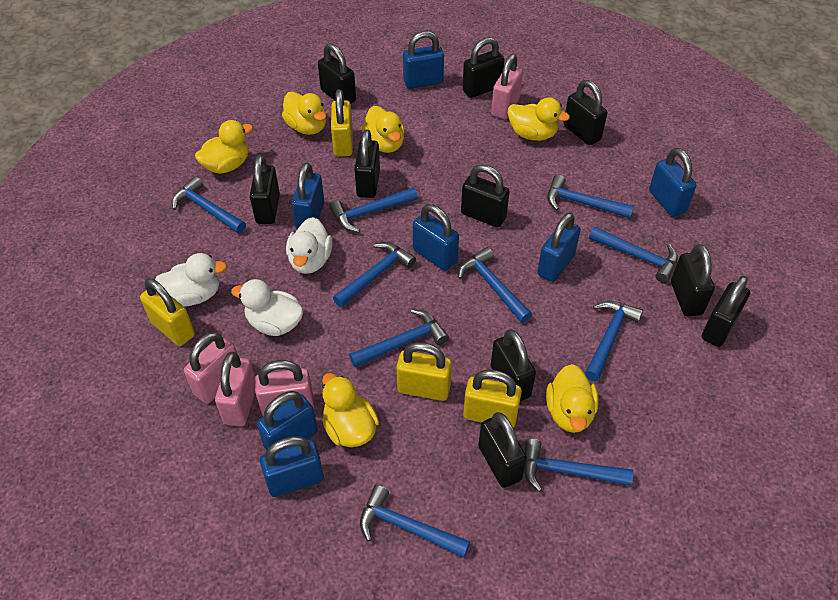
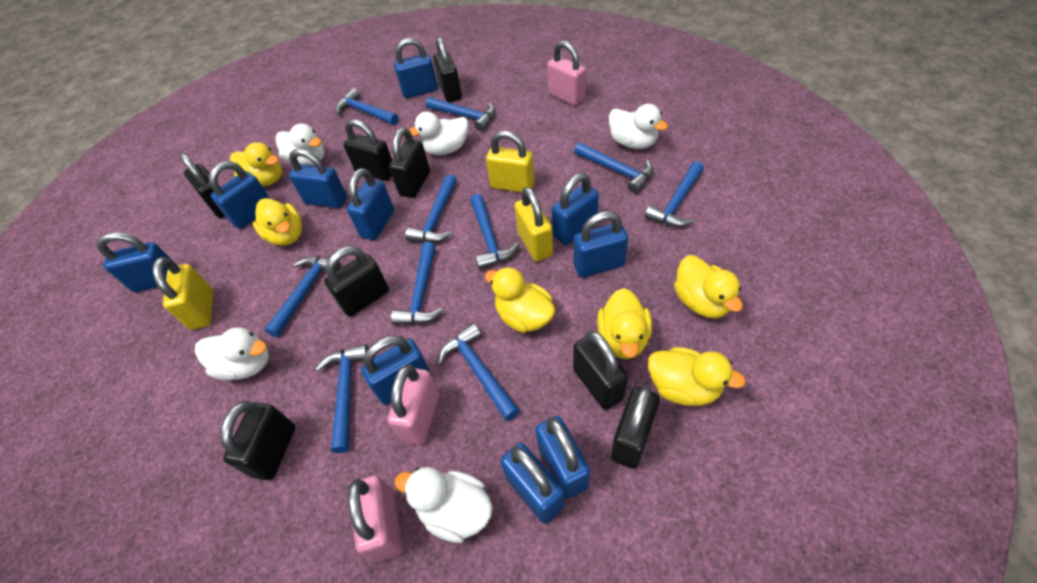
black padlock: [250,155,280,224] [318,43,356,104] [354,129,380,198] [461,165,510,228] [462,37,505,98] [478,412,527,488] [491,329,536,401] [563,80,607,145] [671,244,715,316] [701,276,750,347] = 10 -> [179,153,225,218] [220,401,296,480] [324,246,389,317] [343,119,392,181] [389,128,430,198] [433,37,462,102] [573,331,628,410] [611,386,660,469] = 8
blue padlock: [257,391,318,450] [260,436,324,497] [292,162,324,229] [403,31,444,89] [413,204,459,271] [537,212,581,282] [649,148,696,217] = 7 -> [97,232,178,292] [209,161,270,229] [289,149,347,208] [347,168,394,240] [361,335,431,405] [394,38,438,98] [500,443,564,524] [535,416,590,499] [552,173,599,245] [573,211,628,278] = 10
pink padlock: [184,332,237,404] [215,352,255,427] [255,360,314,416] [491,54,523,119] = 4 -> [348,476,402,562] [387,364,440,445] [547,41,586,106] = 3
white duck: [155,253,227,307] [231,279,304,336] [286,217,332,274] = 3 -> [195,327,269,380] [275,123,324,165] [394,467,493,543] [409,112,468,155] [609,104,668,149] = 5
yellow padlock: [140,278,195,346] [331,89,353,156] [396,342,452,401] [463,370,522,427] = 4 -> [153,257,213,330] [486,131,535,192] [514,187,553,262] = 3

